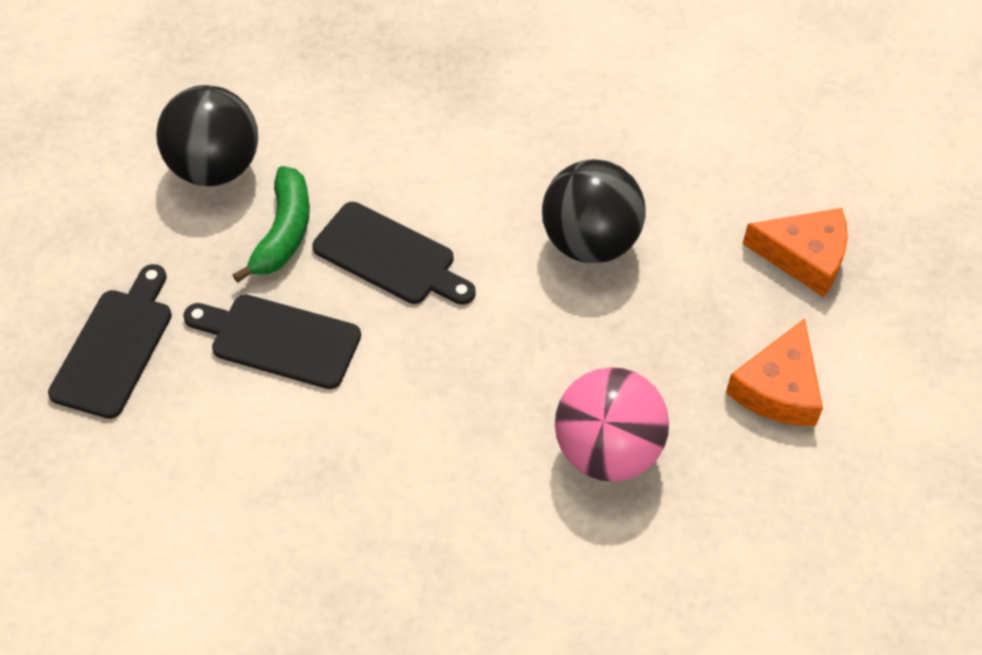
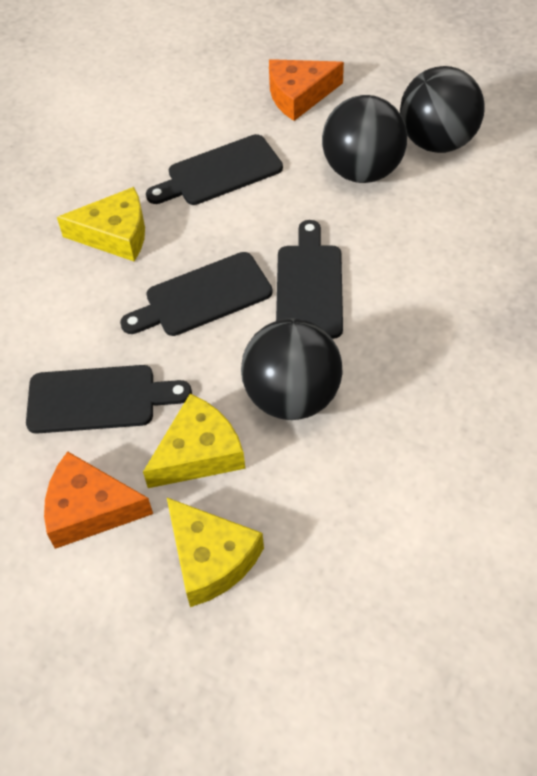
black ball: [156,85,258,186] [542,159,646,263] = 2 -> [241,318,343,420] [322,95,407,183] [400,66,485,153] = 3
black cutting board: [48,264,172,419] [183,295,361,389] [312,202,476,305] = 3 -> [26,365,192,434] [120,252,273,336] [146,134,283,205] [276,220,343,339] = 4
green banana: [233,166,310,283] = 1 -> none = 0
pink ball: [555,367,669,482] = 1 -> none = 0
yellow cheese: none = 0 -> [57,187,145,261] [143,394,245,488] [167,498,264,607] = 3

